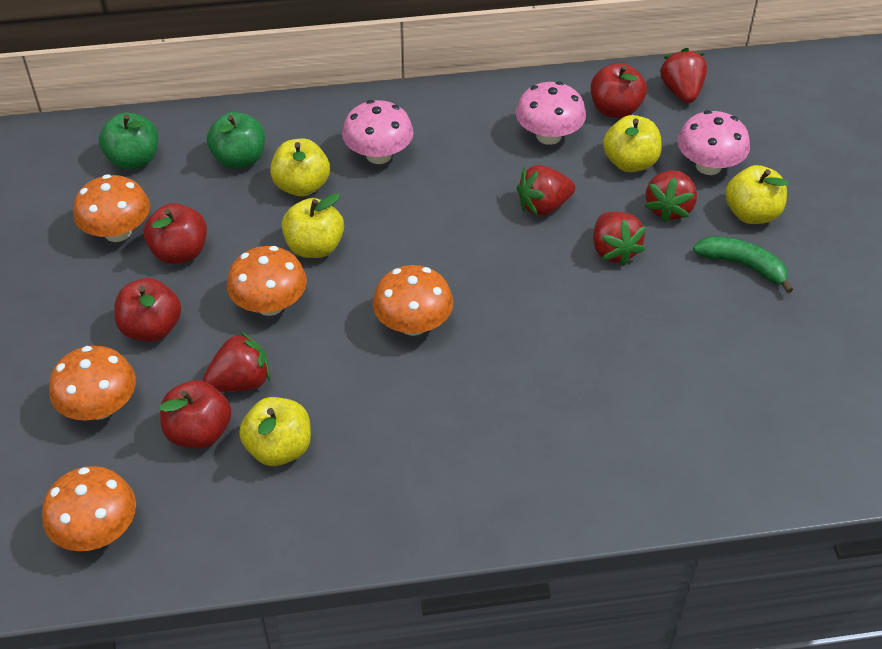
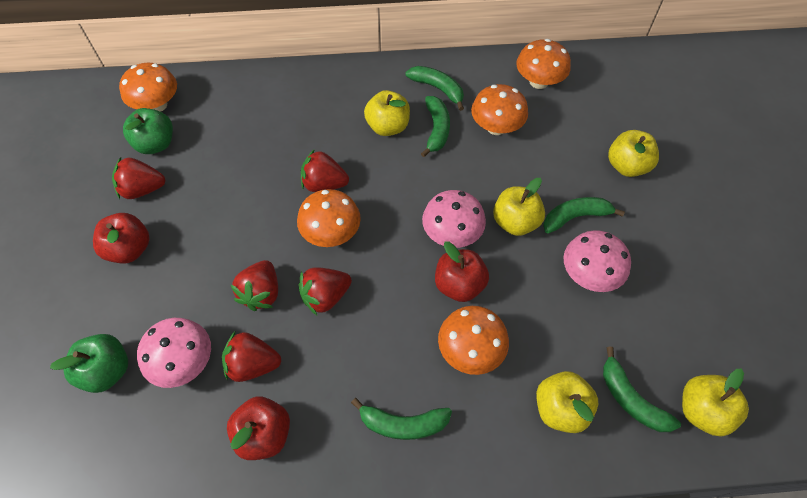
green banana: [693,236,793,293] = 1 -> [351,398,452,440] [405,66,464,111] [421,96,450,157] [543,197,625,233] [603,347,681,432] = 5
red apple: [114,278,181,342] [144,203,207,264] [160,380,231,449] [591,63,647,118] = 4 -> [93,213,150,263] [227,396,290,460] [435,241,489,302] = 3

